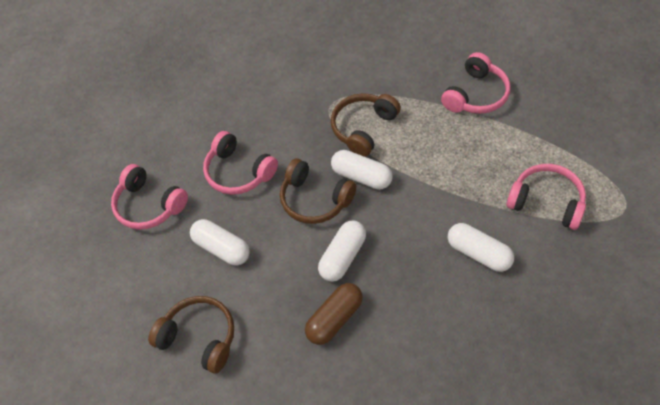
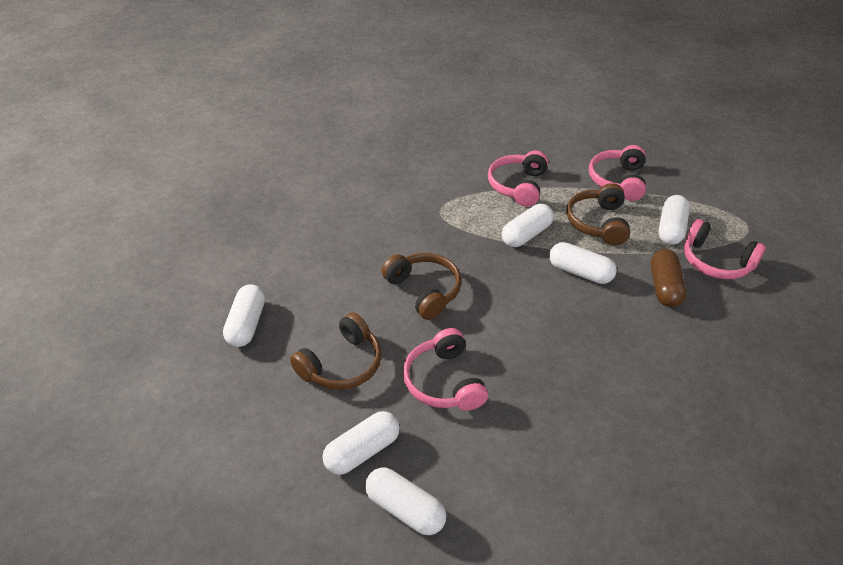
white capsule: [190,219,250,265] [318,220,366,282] [331,150,393,190] [448,223,514,272] = 4 -> [223,284,265,347] [323,411,400,475] [365,467,447,535] [502,204,554,247] [549,242,617,284] [658,195,690,245] = 6

